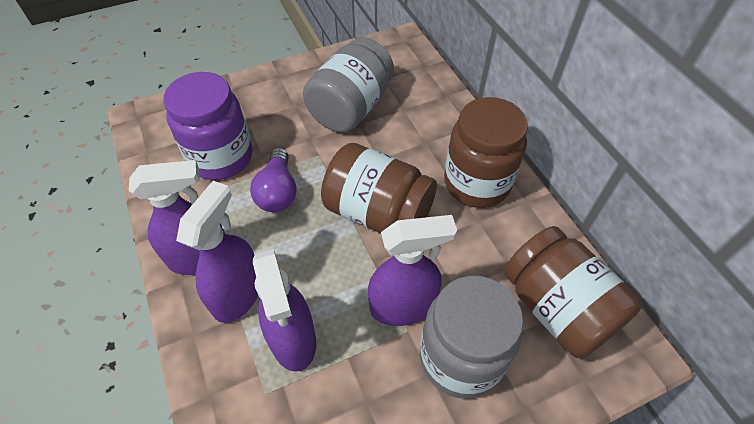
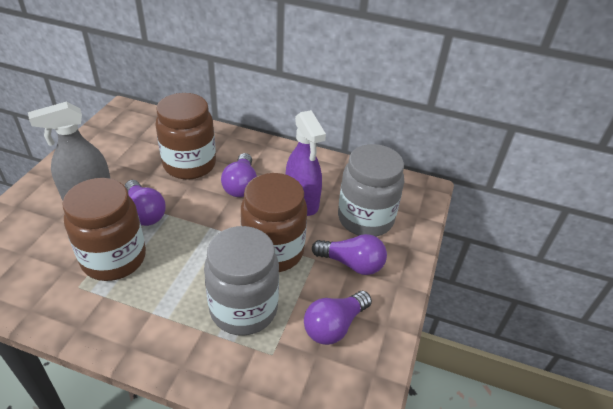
grey spray bottle: none = 0 -> [28,101,111,201] = 1
purple jar: [163,72,252,180] = 1 -> none = 0
purple light bulb: [250,148,297,212] = 1 -> [125,180,166,226] [221,153,257,197] [304,291,372,345] [312,234,387,275] = 4
purple spray bottle: [129,160,225,275] [176,181,258,323] [253,249,316,372] [368,215,457,326] = 4 -> [286,110,326,216] = 1

